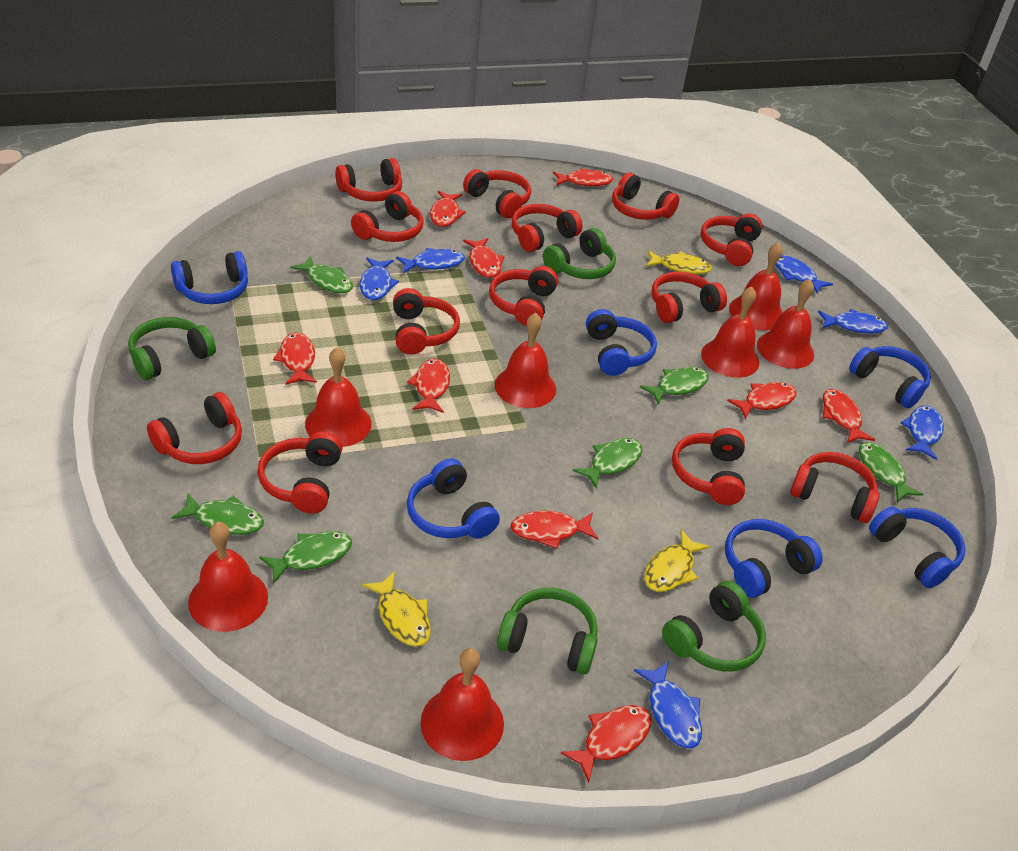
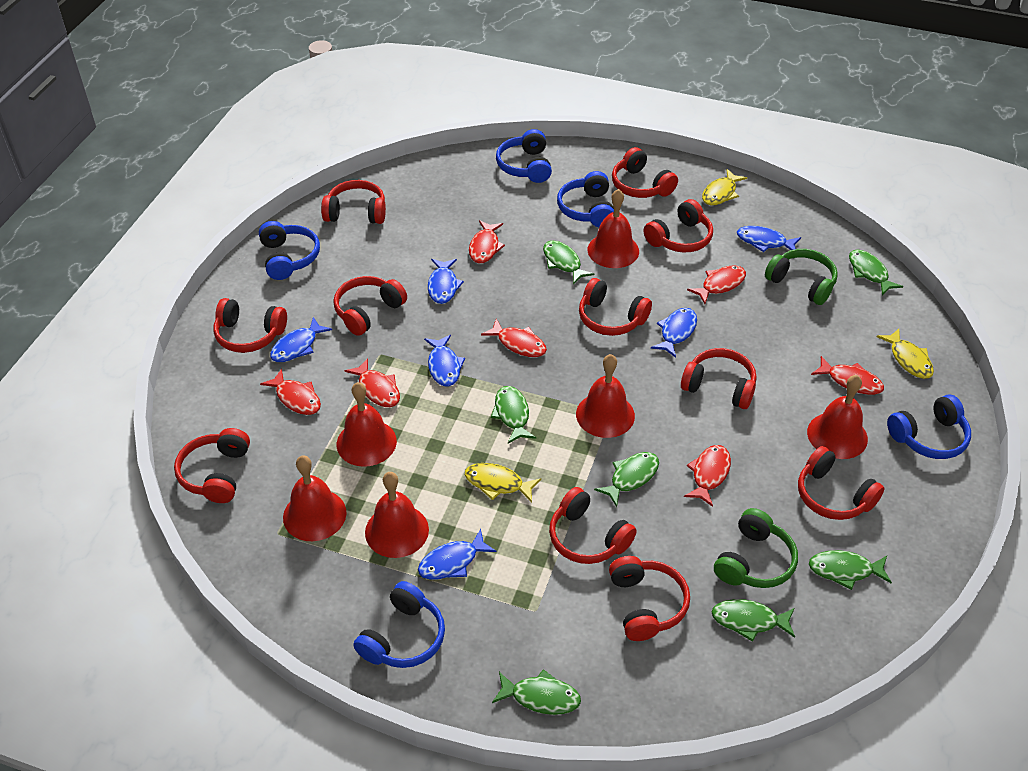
blue headphones: [171,251,248,304] [407,458,500,539] [586,309,657,376] [725,519,823,598] [849,346,931,408] [869,507,966,588] = 6 -> [259,221,320,280] [353,581,445,668] [496,129,552,183] [557,171,614,227] [887,394,971,459] = 5
green fish: [172,494,264,535] [259,531,352,584] [291,256,353,293] [573,438,642,489] [640,367,709,405] [859,442,923,502] = 6 -> [491,386,536,443] [492,669,581,715] [543,240,594,285] [594,452,659,507] [712,599,795,642] [809,550,892,590] [849,250,903,295] = 7
green headphones: [128,317,216,380] [497,588,598,675] [543,228,616,279] [662,581,766,671] = 4 -> [714,508,798,588] [765,249,838,305] = 2
red bell: [188,522,268,632] [305,347,372,447] [421,648,504,761] [494,313,556,408] [701,286,759,378] [729,242,783,330] [757,279,814,369] = 7 -> [283,455,347,541] [337,382,397,467] [365,472,429,558] [576,354,635,438] [588,189,639,268] [807,375,868,459] = 6
red fish: [273,332,317,385] [407,358,450,413] [430,191,466,227] [463,238,505,278] [511,511,599,549] [553,168,613,187] [561,705,651,783] [727,382,797,419] [823,389,875,443] = 9 -> [260,369,321,415] [345,358,400,407] [469,220,505,263] [481,319,547,357] [684,445,731,507] [687,265,746,304] [811,356,884,395] = 7
red headphones: [147,392,242,464] [257,431,343,514] [335,158,402,202] [351,191,424,242] [393,288,460,355] [463,169,531,218] [489,266,558,326] [512,204,583,252] [612,173,680,220] [651,272,727,323] [672,428,745,505] [701,213,763,266] [790,452,880,523] = 13 -> [174,428,250,503] [214,298,287,353] [321,180,386,224] [334,276,407,336] [549,487,637,564] [579,278,652,336] [609,556,690,641] [612,147,678,198] [644,199,713,252] [681,348,756,409] [798,446,884,520] = 11

